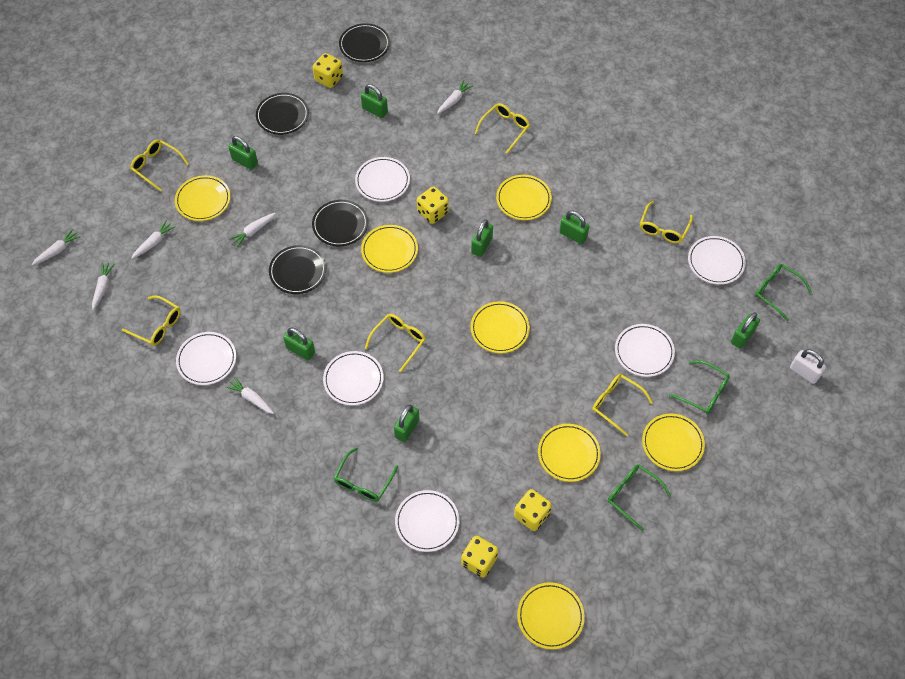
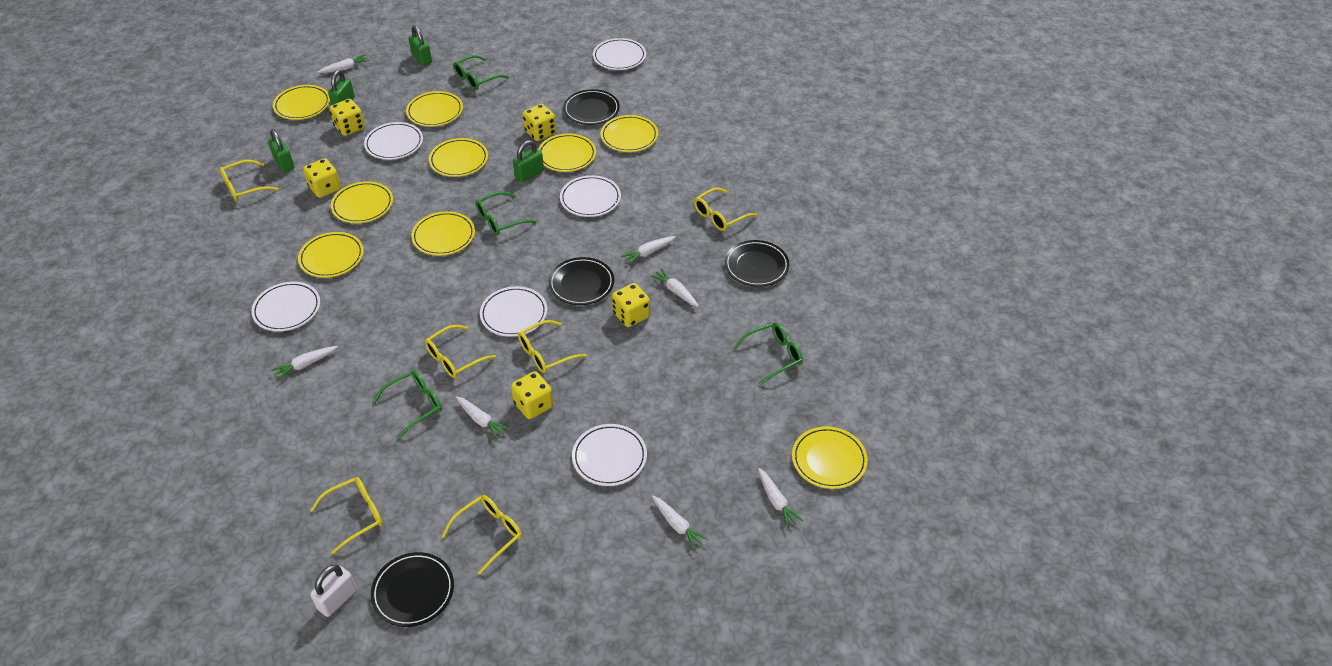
green padlock: [229,136,258,170] [283,327,315,360] [361,84,388,118] [394,404,419,442] [471,219,493,257] [559,210,590,244] [731,312,760,349] = 7 -> [268,129,294,172] [328,70,355,105] [408,26,432,66] [513,140,544,182] = 4
white carrot: [31,229,80,265] [92,262,115,310] [132,220,176,259] [226,377,274,414] [229,213,276,247] [437,80,473,114] = 6 -> [271,346,338,381] [317,54,369,73] [456,397,510,439] [621,236,676,265] [650,268,699,307] [652,496,709,550] [758,468,803,528] = 7
yellow dice: [313,53,343,88] [417,186,449,224] [461,536,498,578] [514,489,552,531] = 4 -> [303,158,341,198] [329,99,365,136] [511,371,553,419] [523,104,556,141] [612,283,650,327] = 5
yellow plate: [175,175,231,221] [361,225,418,273] [471,301,530,353] [496,175,552,220] [517,582,585,649] [538,424,601,482] [642,414,705,471] = 7 -> [273,85,330,120] [298,232,364,278] [331,181,393,223] [406,91,463,127] [411,211,475,256] [429,138,488,177] [538,133,596,172] [601,115,658,152] [792,426,868,489] = 9

